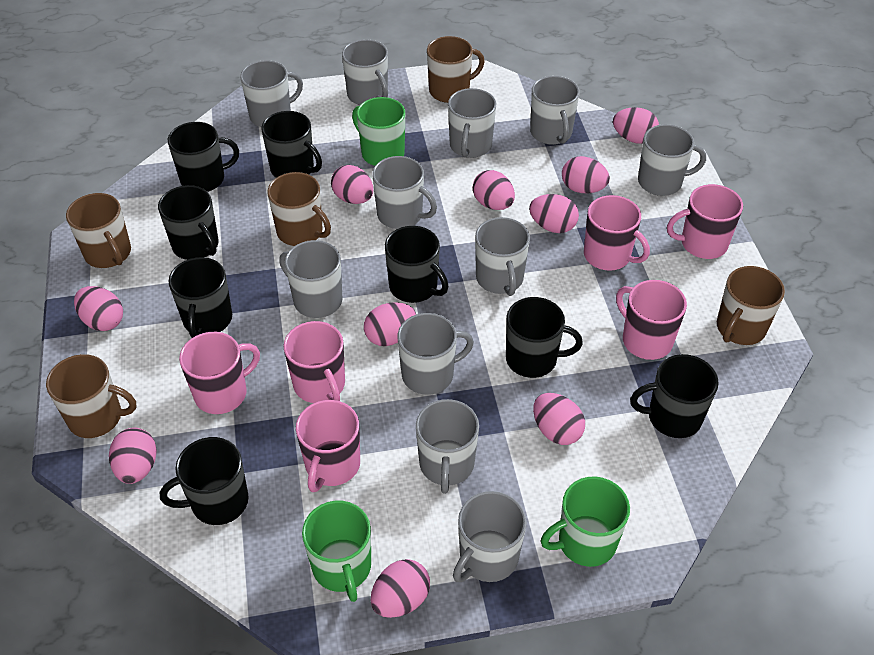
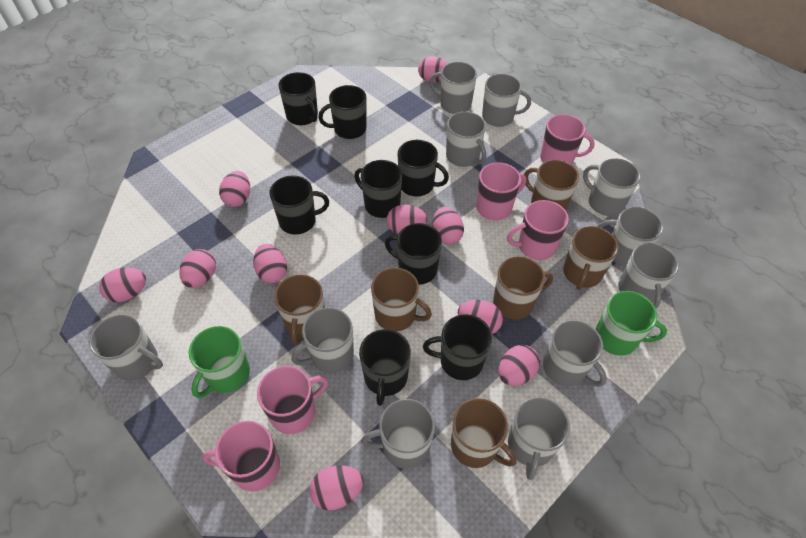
brown mug: [46,354,136,438] [66,193,131,268] [267,172,331,246] [427,36,485,103] [717,266,785,345] = 5 -> [274,275,325,346] [371,268,432,331] [451,398,517,468] [493,256,553,319] [524,160,579,210] [563,226,618,290] = 6
green mug: [302,501,371,602] [352,97,405,166] [541,477,630,567] = 3 -> [189,326,250,398] [596,291,667,356] = 2
pink mug: [179,332,260,414] [283,321,345,403] [296,400,360,492] [584,195,650,271] [616,280,687,360] [667,184,743,259] = 6 -> [202,421,280,492] [257,366,328,434] [476,162,526,221] [507,200,569,260] [540,114,595,165] = 5

